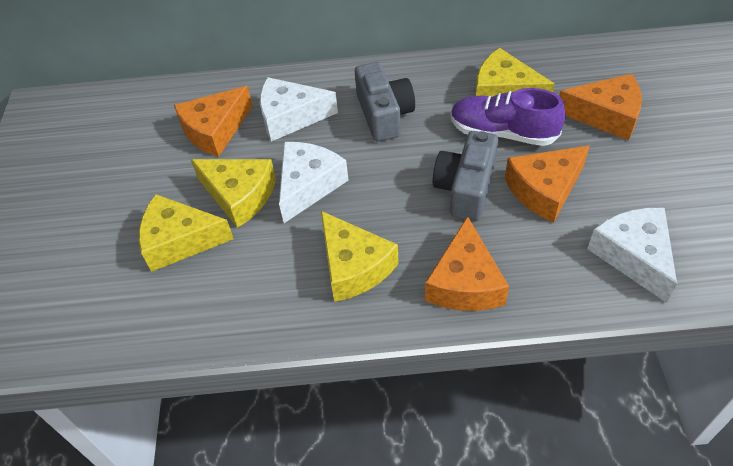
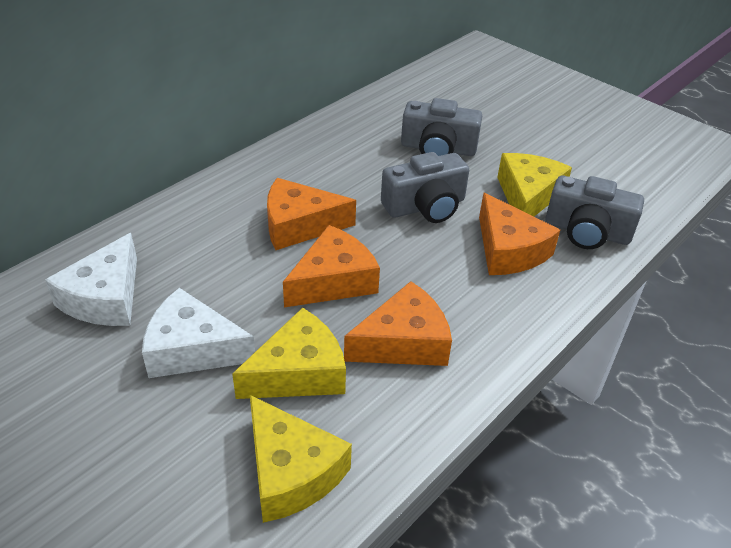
grey camera: [355,62,415,142] [433,131,498,221] = 2 -> [381,152,469,223] [401,98,482,156] [545,175,644,249] = 3
purple shoe: [450,88,566,146] = 1 -> none = 0
white cheese: [260,77,338,142] [279,142,349,223] [587,208,677,303] = 3 -> [45,233,137,326] [142,288,255,378] = 2
yellow cheese: [139,194,234,272] [191,159,276,228] [321,211,398,302] [475,48,555,97] = 4 -> [232,308,346,399] [250,395,352,523] [497,153,572,216] = 3

